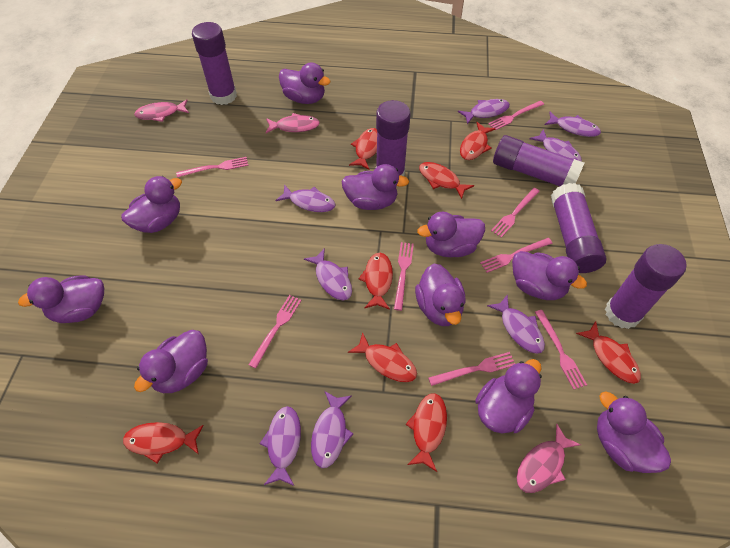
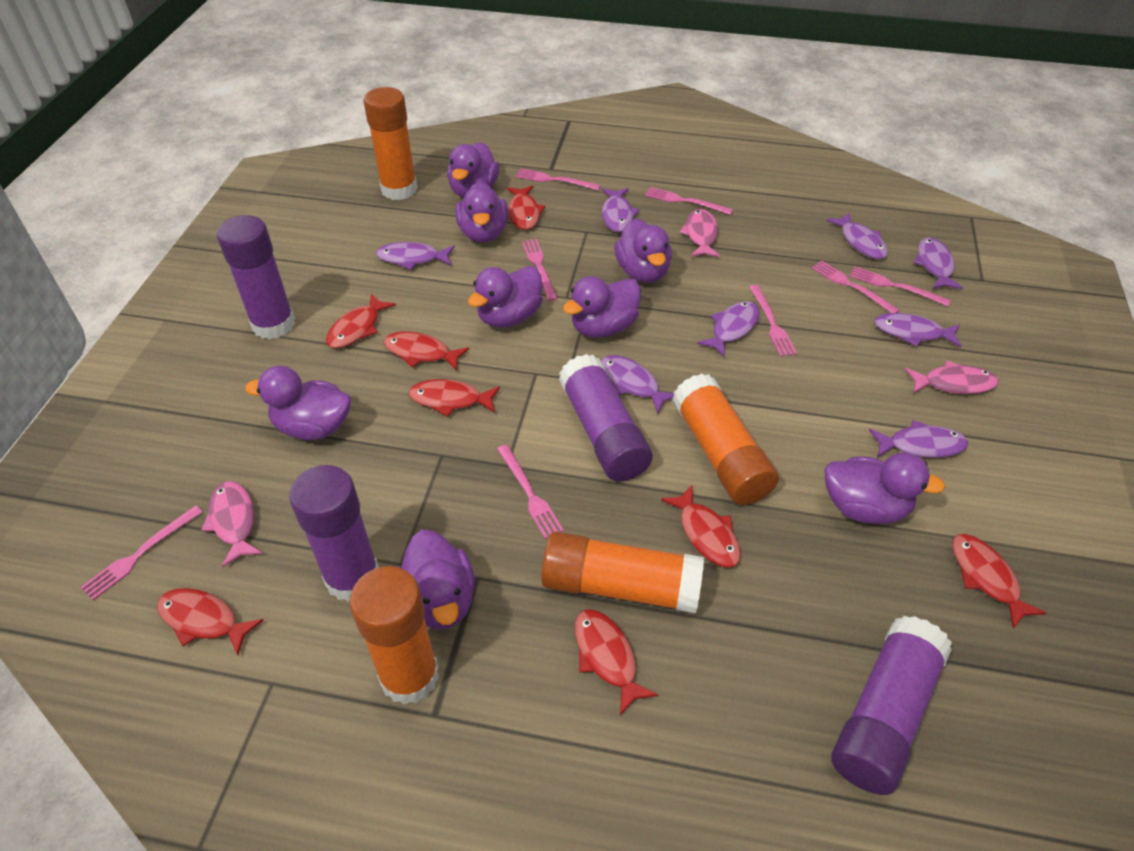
orange glue stick: none = 0 -> [349,566,439,705] [364,87,417,200] [541,532,704,613] [672,374,779,505] = 4
purple duck: [18,275,104,323] [121,176,182,233] [134,330,208,393] [279,63,331,104] [342,164,409,210] [415,264,465,326] [417,212,485,257] [475,359,542,433] [512,251,587,300] [597,391,671,473] = 10 -> [245,366,351,440] [397,530,475,629] [447,142,499,198] [455,181,508,243] [468,266,543,328] [563,276,641,338] [614,218,672,283] [824,452,945,524] = 8
purple glue stick: [192,22,237,105] [376,100,411,176] [493,135,584,186] [551,183,607,273] [605,244,687,329] = 5 -> [217,215,295,339] [289,465,379,602] [559,354,653,481] [831,616,952,795] = 4

